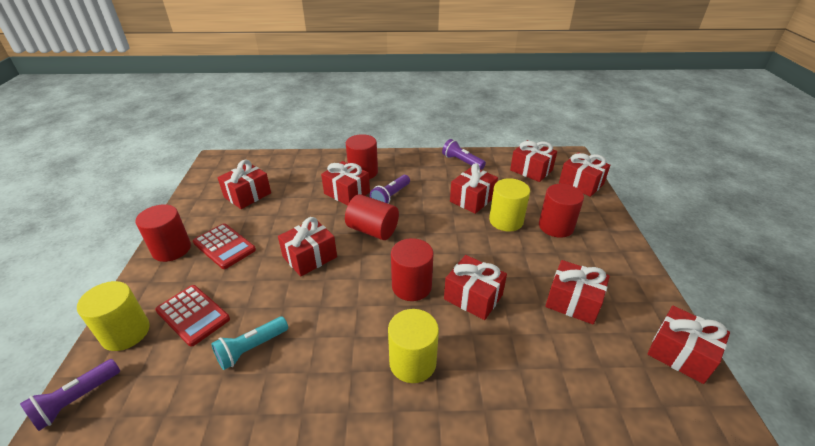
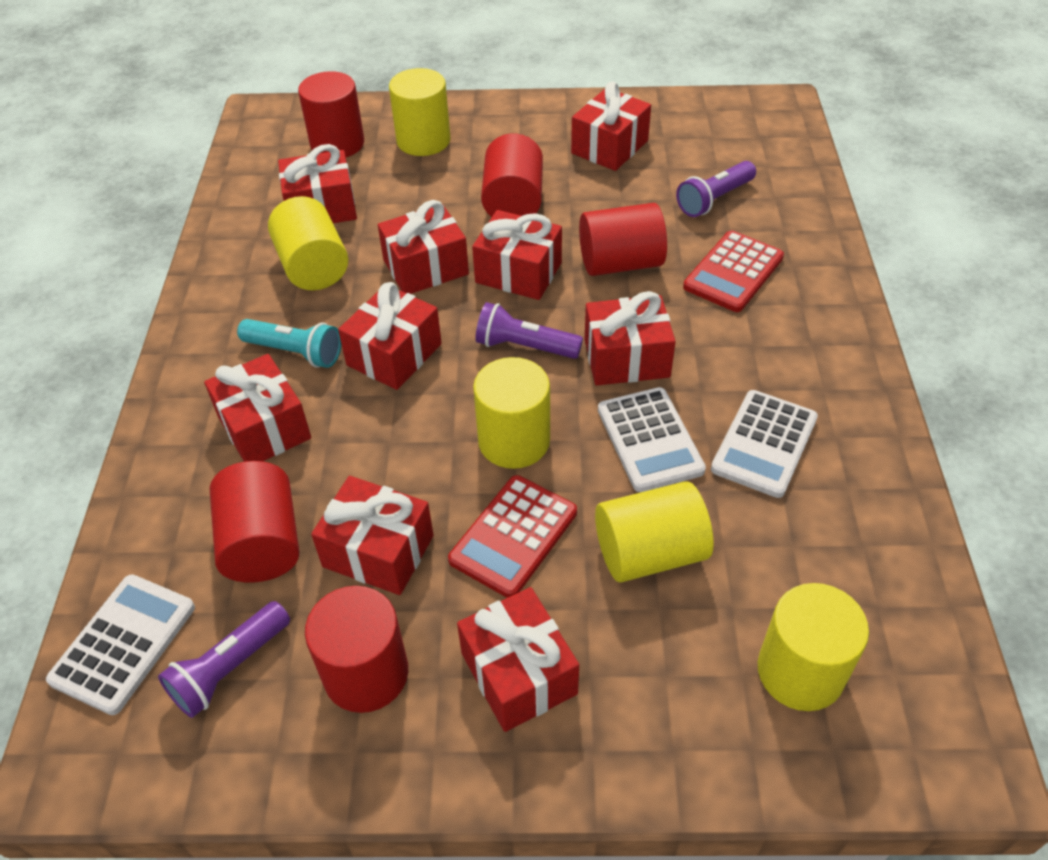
white calculator: none = 0 -> [46,574,195,715] [598,387,706,492] [711,390,818,498] = 3
yellow cylinder: [77,281,150,351] [388,309,439,383] [489,178,530,232] = 3 -> [268,196,348,290] [389,68,451,156] [473,357,550,469] [595,481,714,583] [758,583,869,711] = 5

